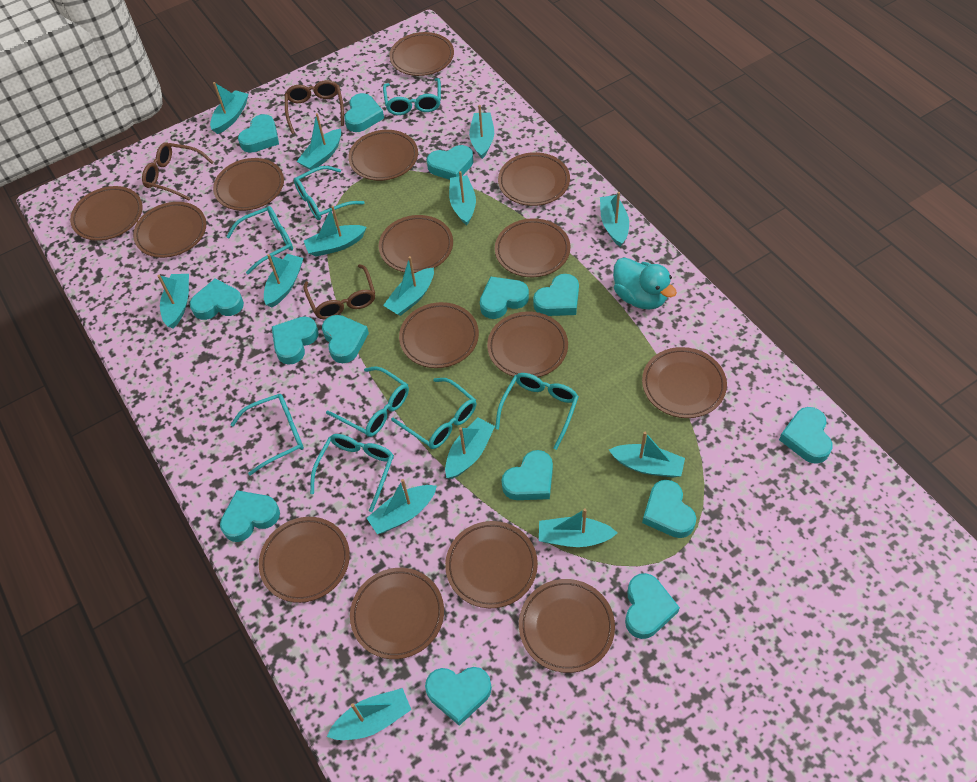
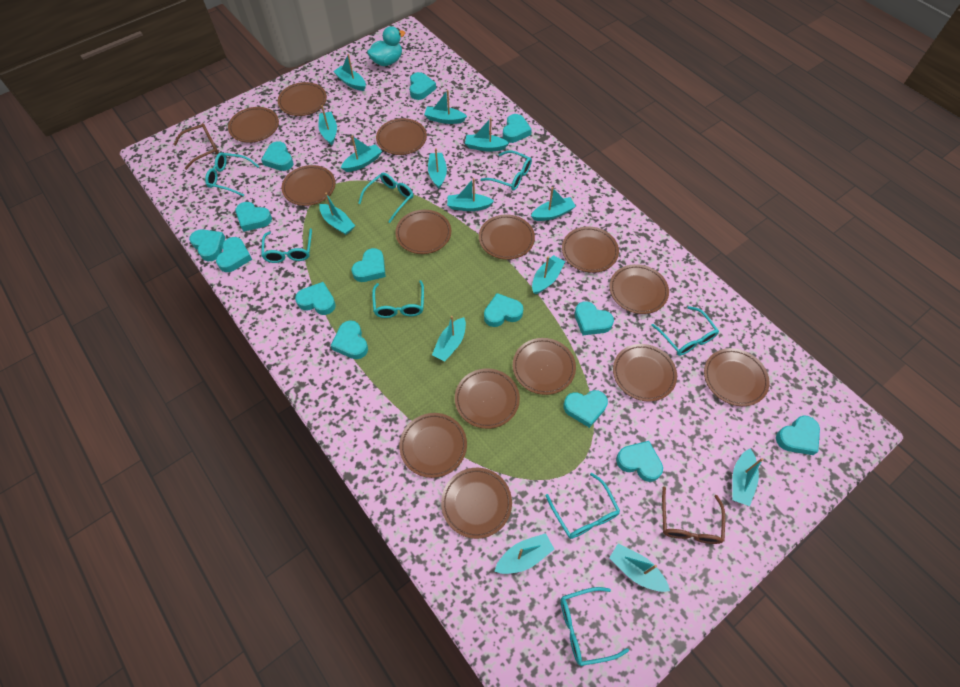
brown glasses: [142,142,214,201] [285,80,344,134] [303,264,375,319] = 3 -> [173,123,219,170] [662,486,725,544] = 2
brown plate: [70,186,143,241] [133,202,206,258] [213,158,284,211] [259,517,350,603] [348,130,418,181] [350,568,444,659] [379,215,453,273] [389,32,454,76] [399,302,479,368] [445,521,538,608] [487,311,568,377] [495,218,570,277] [498,152,570,206] [519,579,615,673] [642,347,727,418] = 15 -> [228,107,279,143] [278,82,327,116] [282,165,336,206] [376,118,427,155] [395,210,451,254] [399,413,467,478] [441,468,512,539] [455,369,520,429] [479,214,535,260] [513,338,576,395] [562,226,619,273] [609,264,669,314] [613,344,677,402] [704,348,770,406] = 14

